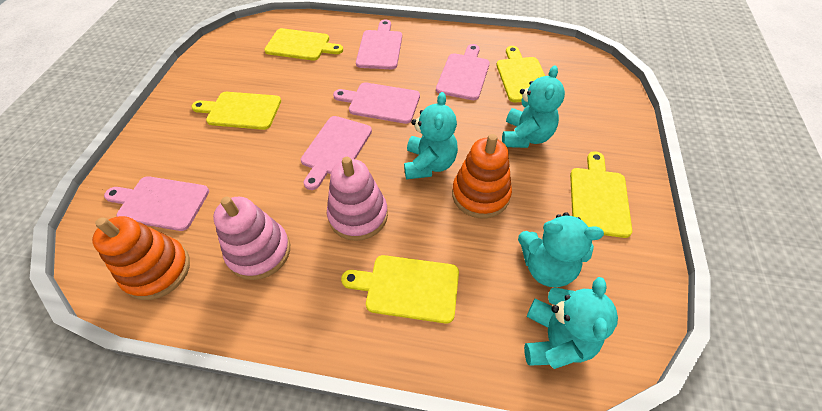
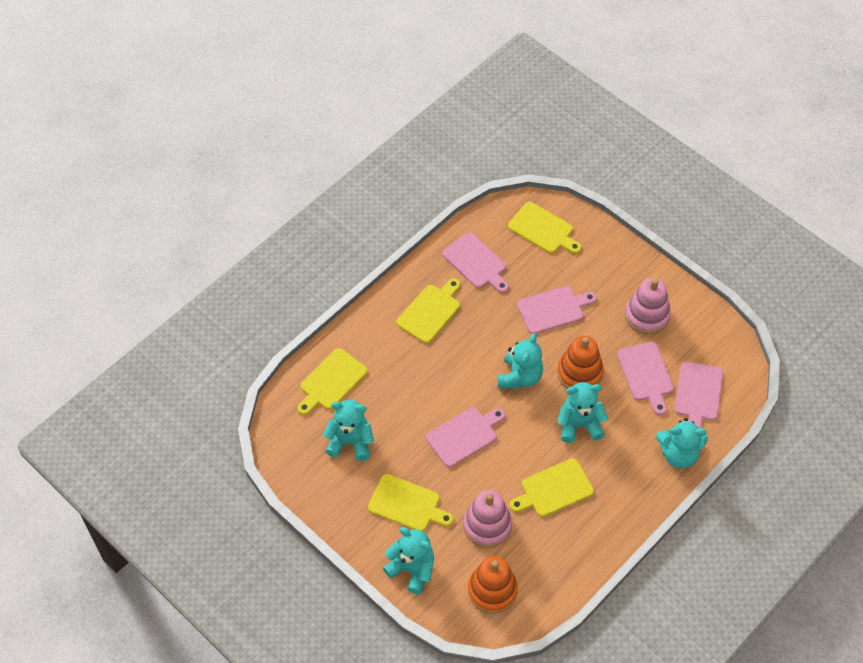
turquoise teddy bear: [404,92,458,179] [502,65,565,148] [518,212,604,287] [524,277,618,369] = 4 -> [323,400,374,461] [383,527,434,595] [498,333,543,389] [557,382,608,443] [656,418,708,469] = 5

